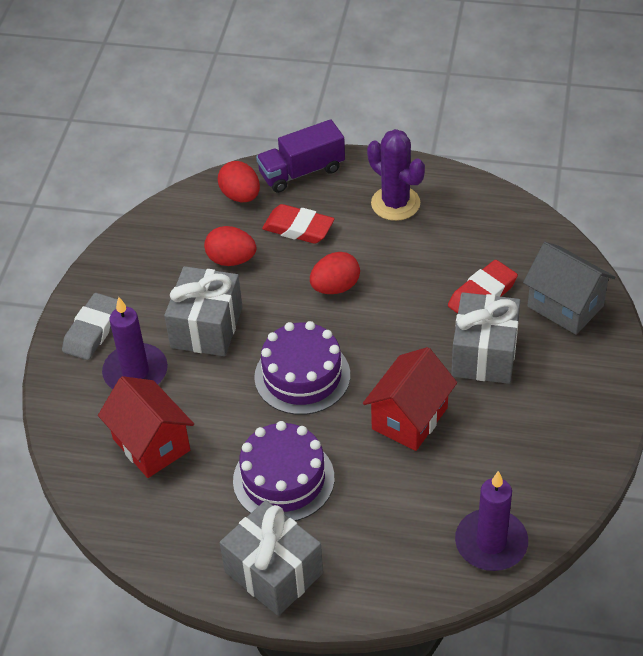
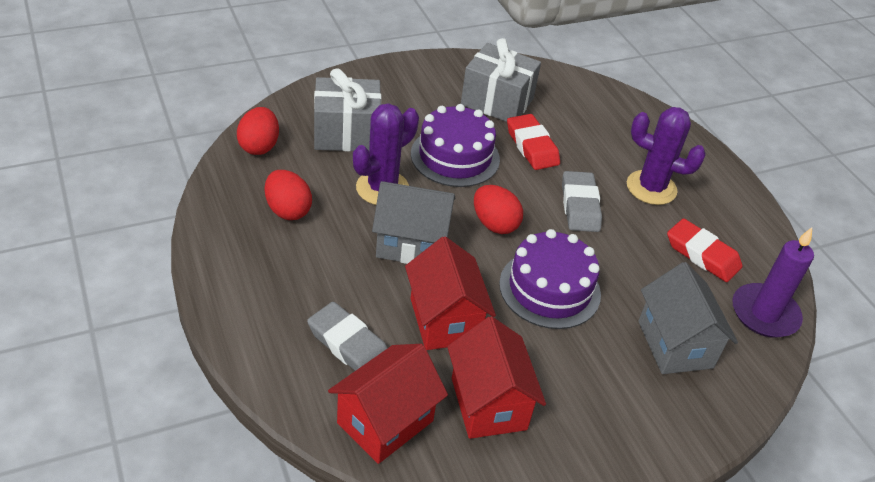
grey eraser: [62,293,118,360] = 1 -> [307,302,387,371] [562,171,602,232] = 2
grey gift: [164,266,243,356] [220,500,323,616] [451,292,521,384] = 3 -> [314,68,381,151] [461,38,541,122] = 2
grey house: [523,242,615,335] = 1 -> [372,181,455,264] [638,262,738,374] = 2
purple cactus: [367,129,425,221] = 1 -> [353,103,419,205] [627,107,706,205] = 2
purple candle: [102,297,168,389] [455,471,528,571] = 2 -> [732,227,814,337] = 1
purple truck: [256,119,345,193] = 1 -> none = 0
red house: [98,376,194,478] [363,347,457,451] = 2 -> [328,344,448,464] [405,236,496,350] [447,316,546,439] = 3

